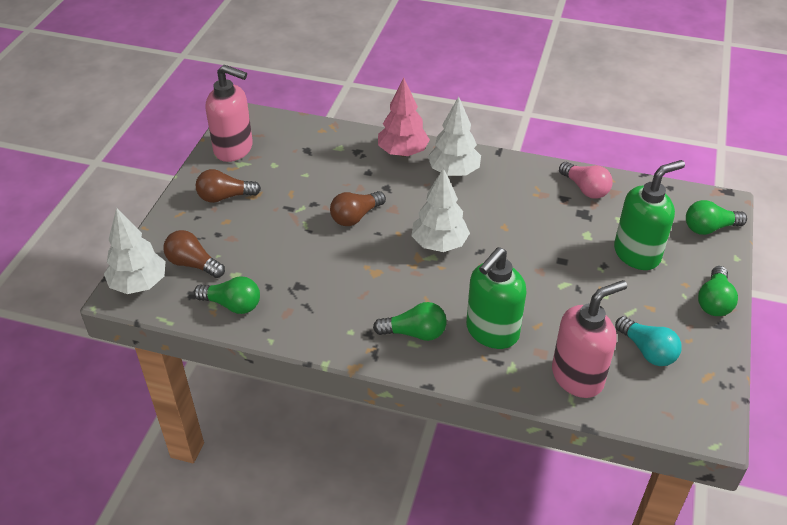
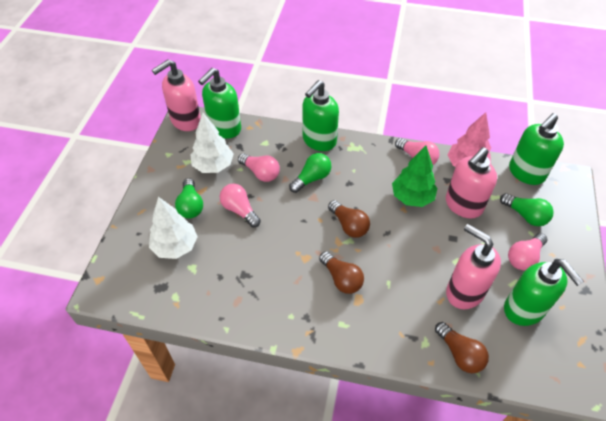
green light bulb: [194,276,260,314] [373,302,447,341] [686,200,747,235] [698,266,738,316] = 4 -> [175,178,203,218] [289,153,331,193] [500,193,554,226] = 3
green soap dispenser: [466,247,527,349] [614,160,685,270] = 2 -> [198,68,241,139] [303,80,339,151] [504,259,584,326] [509,113,564,185] = 4
green tree: none = 0 -> [392,146,438,207] = 1
pink light bulb: [559,162,613,199] = 1 -> [220,184,261,227] [238,153,280,182] [395,138,440,165] [508,233,547,270] = 4
pink soap dispenser: [206,65,253,162] [552,280,627,398] = 2 -> [152,59,201,131] [446,147,497,218] [446,224,501,309] = 3
turquoise light bulb: [615,316,682,366] = 1 -> none = 0
white tree: [104,207,166,294] [411,167,470,252] [428,96,481,176] = 3 -> [149,197,198,259] [190,113,234,173] = 2

